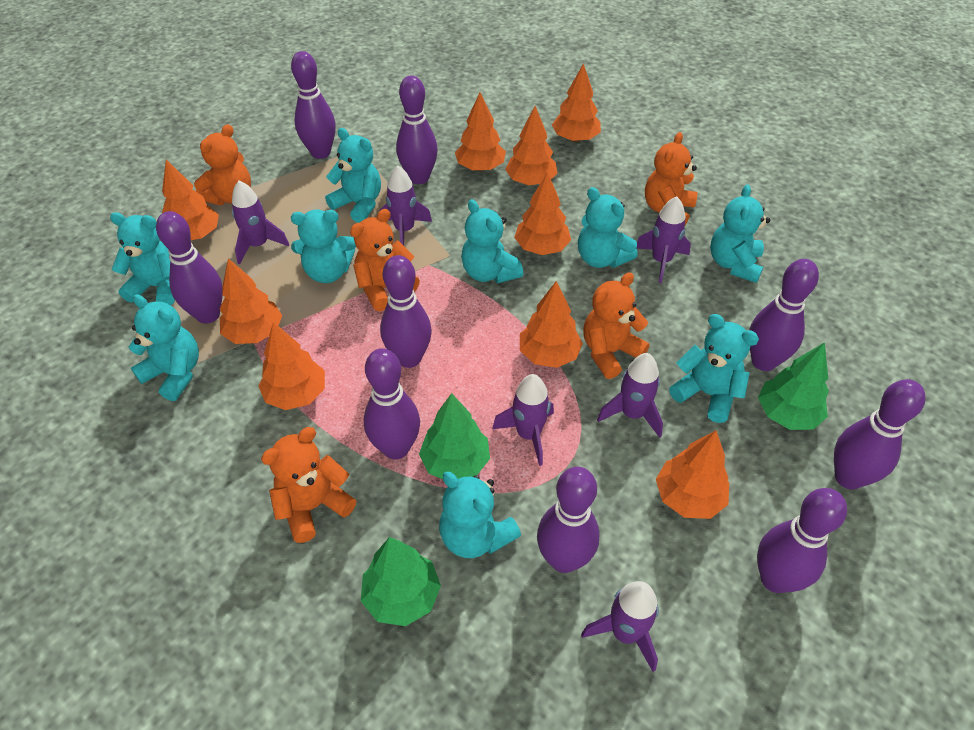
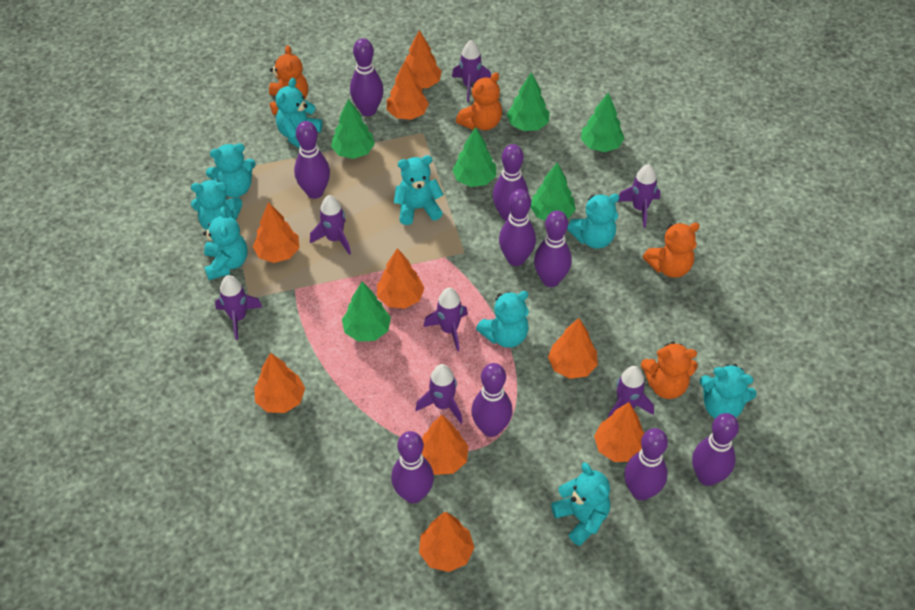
green tree: [361,537,441,626] [419,393,490,479] [758,342,829,430] = 3 -> [331,99,375,159] [342,282,391,342] [452,127,496,187] [507,72,549,131] [531,163,576,221] [581,92,625,152] = 6
orange teddy bear: [194,124,251,205] [261,427,356,543] [350,209,420,311] [583,272,650,379] [645,132,698,225] = 5 -> [269,45,308,115] [456,72,502,130] [641,341,698,399] [643,223,700,278] = 4
purple rocket: [232,181,289,265] [380,166,432,246] [492,374,554,466] [581,581,659,672] [597,353,663,438] [636,196,691,283] = 6 -> [215,275,262,340] [310,195,351,255] [415,364,463,423] [423,288,468,351] [452,40,491,102] [608,366,654,418] [618,164,660,228] = 7

